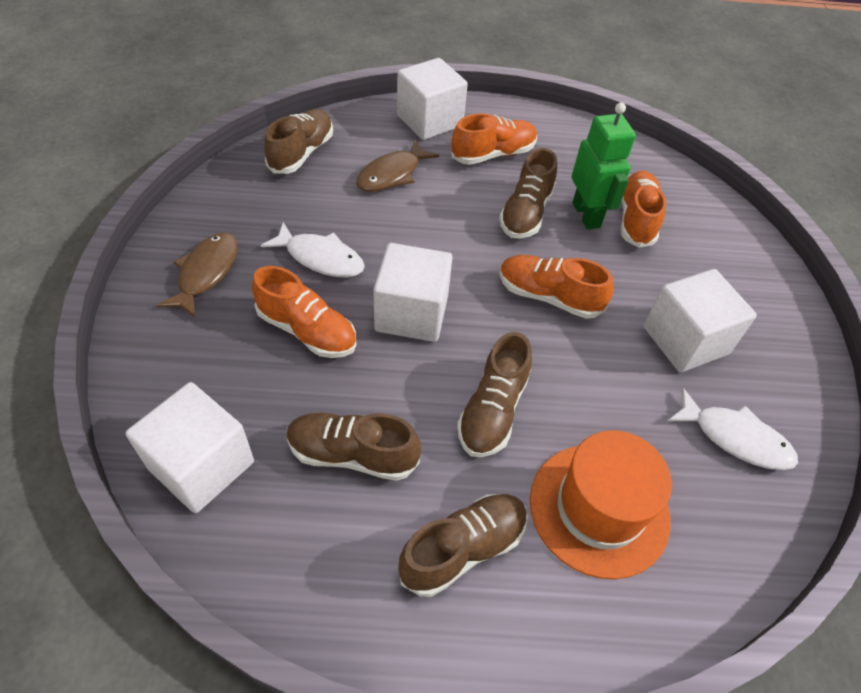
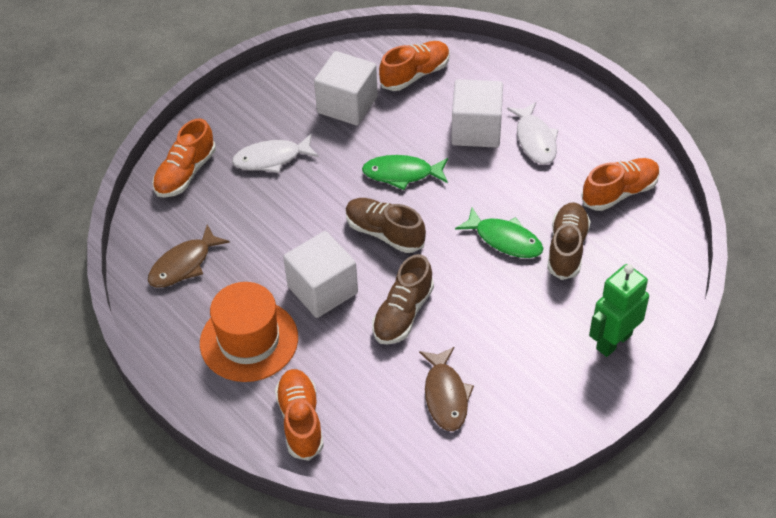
brown shoe: [264,109,333,174] [287,413,421,481] [398,494,528,597] [457,332,532,457] [499,148,557,239] = 5 -> [346,198,426,253] [372,254,434,345] [547,202,591,280] = 3
green fish: none = 0 -> [362,155,448,190] [455,208,543,258] = 2
white cube: [126,382,254,513] [373,243,453,342] [397,58,468,140] [644,269,757,372] = 4 -> [283,231,358,318] [314,51,378,126] [451,79,503,148] = 3

